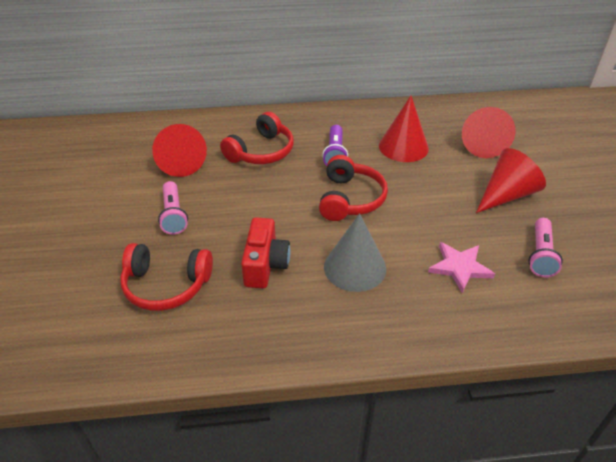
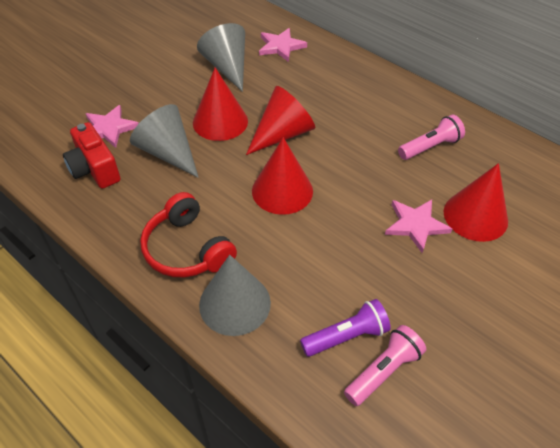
grey cone: [324,213,386,292] = 1 -> [130,104,199,178] [197,23,245,92] [199,255,271,336] = 3
pink star: [428,242,495,293] = 1 -> [85,105,139,148] [259,28,307,62] [385,200,452,253] = 3
red headphones: [120,243,213,311] [220,112,294,164] [319,155,388,221] = 3 -> [140,192,237,277] = 1

